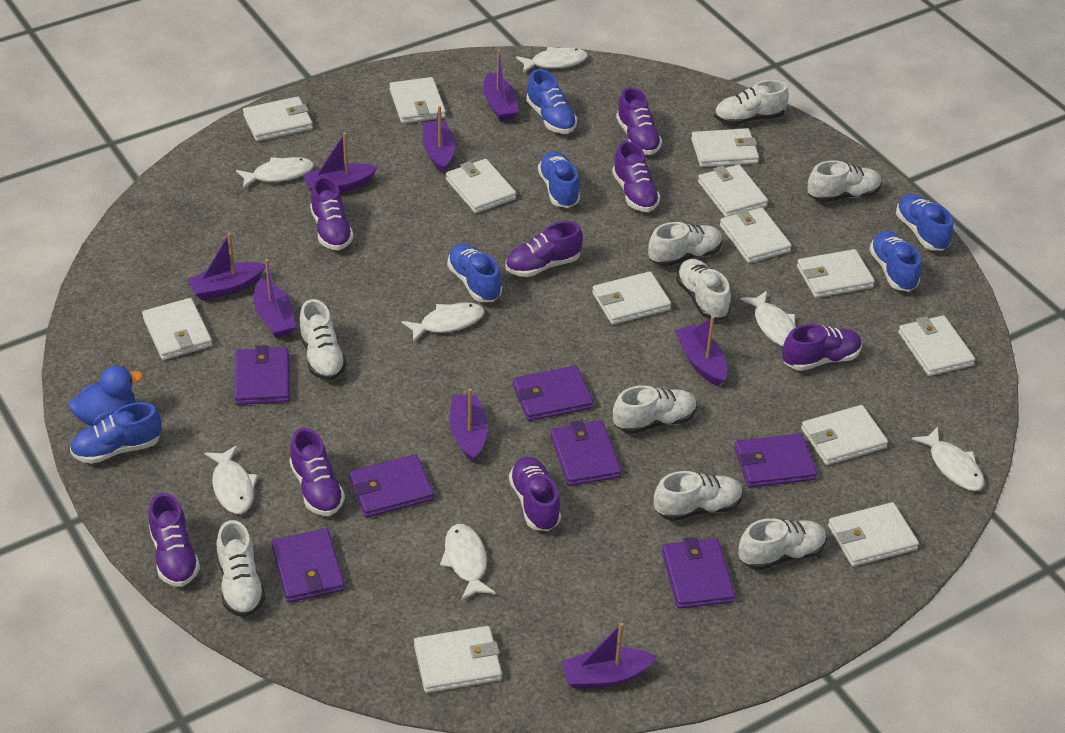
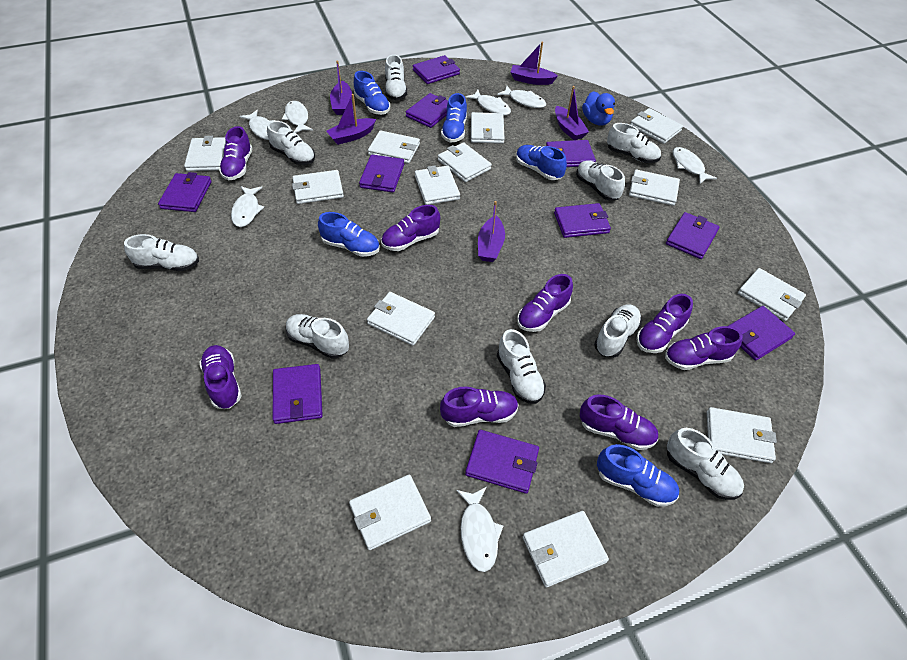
blue shoe: [70,402,162,464] [447,243,502,302] [526,69,577,134] [538,151,580,208] [869,231,921,292] [896,194,953,251] = 6 -> [318,212,380,257] [354,71,390,115] [441,93,467,143] [516,145,567,180] [597,444,679,507] = 5
purple boat: [187,233,266,301] [254,259,296,338] [303,132,378,193] [423,106,455,173] [450,389,488,462] [483,49,519,122] [561,623,657,689] [675,316,727,386] = 8 -> [326,94,376,145] [330,61,352,115] [478,201,505,262] [510,42,558,85] [555,86,589,140] = 5
purple wallet: [234,345,290,405] [272,528,345,603] [349,454,434,518] [513,365,593,421] [550,420,622,486] [662,537,735,609] [734,433,817,488] = 7 -> [158,172,212,212] [273,364,323,424] [359,155,404,192] [406,93,448,128] [413,55,460,84] [465,430,539,494] [546,140,596,167] [554,203,611,238] [666,212,720,259] [728,306,795,361] = 10

